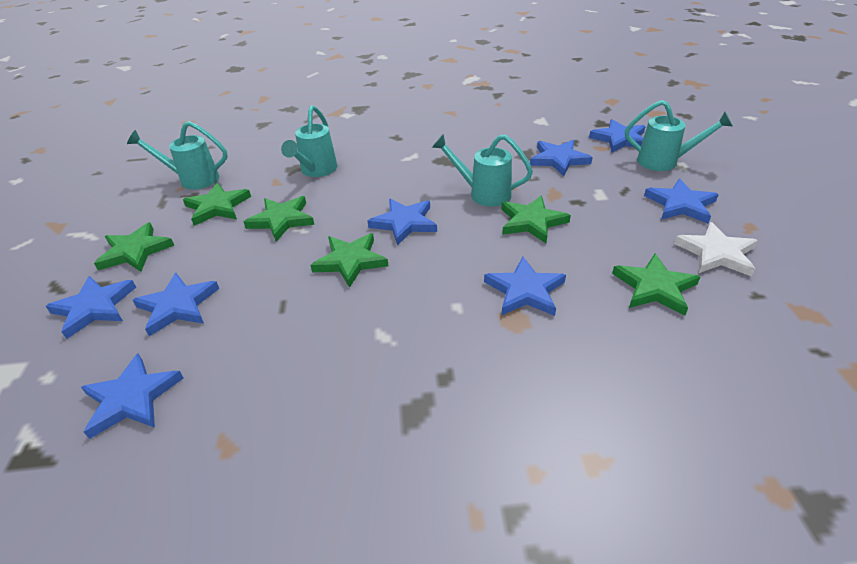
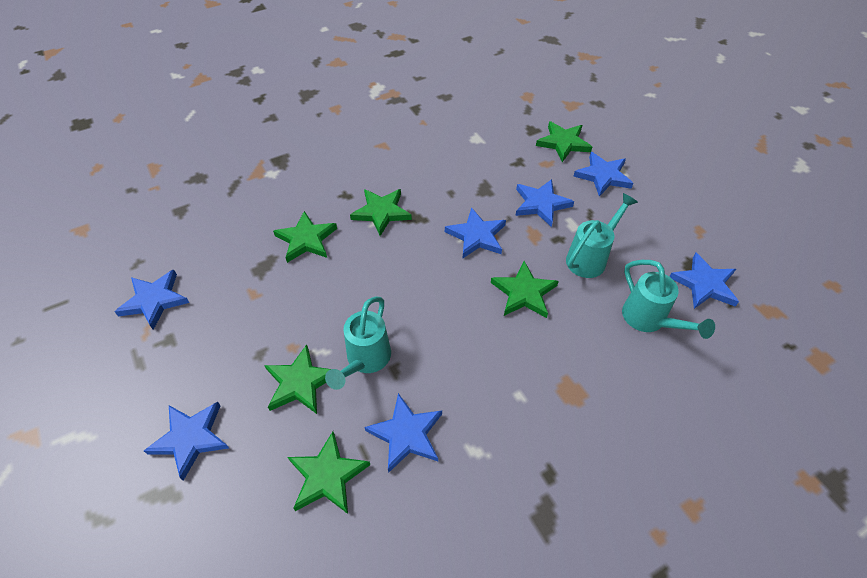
blue star: [46,276,136,339] [81,354,184,439] [133,273,219,336] [367,198,437,246] [484,257,566,316] [530,140,593,176] [589,119,646,153] [644,179,719,223] = 8 -> [114,270,190,330] [144,402,229,481] [364,393,442,473] [445,207,506,258] [515,179,574,227] [573,152,633,196] [669,253,739,309] = 7
turquoise watering can: [127,121,228,189] [281,105,337,177] [432,134,533,207] [625,100,733,171] = 4 -> [325,297,391,390] [566,193,638,278] [622,260,715,339] = 3
white star: [674,222,758,277] = 1 -> none = 0

